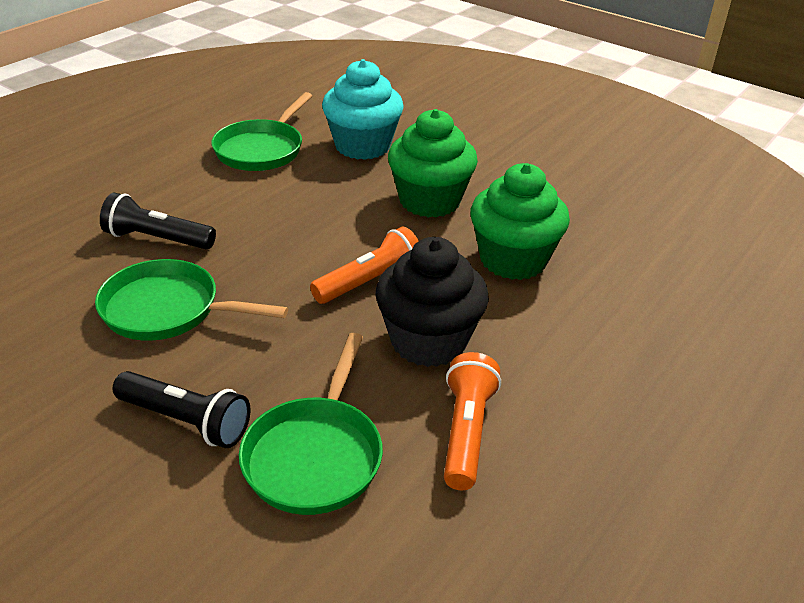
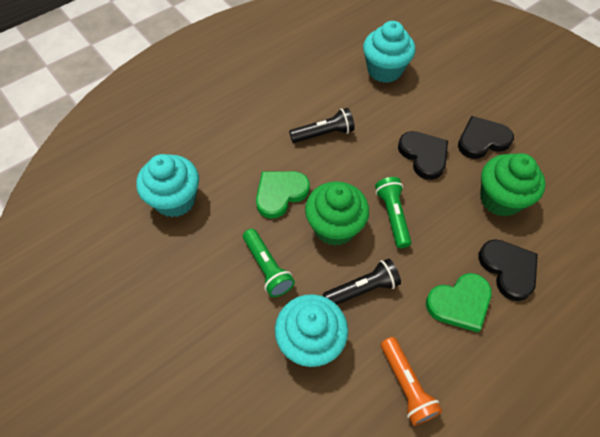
black cupcake: [375,237,489,367] = 1 -> none = 0
black heart: none = 0 -> [398,131,448,180] [458,116,514,159] [478,239,538,301] = 3
green flashlight: none = 0 -> [243,229,295,297] [375,177,411,248] = 2
green heart: none = 0 -> [256,171,310,219] [426,273,492,332] = 2
green pan: [95,259,288,341] [211,92,312,171] [239,333,383,515] = 3 -> none = 0
orange flashlight: [310,226,419,304] [444,352,501,490] = 2 -> [381,337,442,426] = 1
turquoise cupcake: [322,59,404,160] = 1 -> [136,154,199,217] [275,294,348,367] [363,21,415,83] = 3

